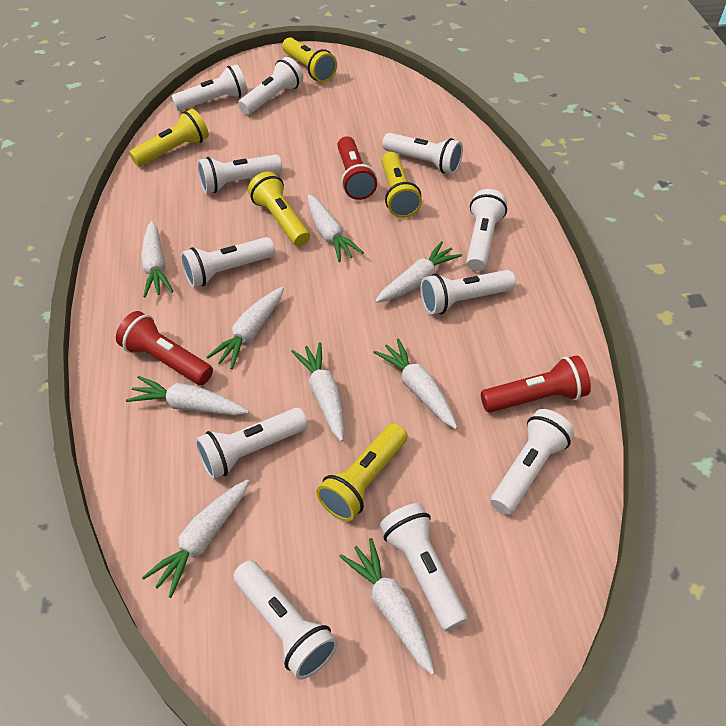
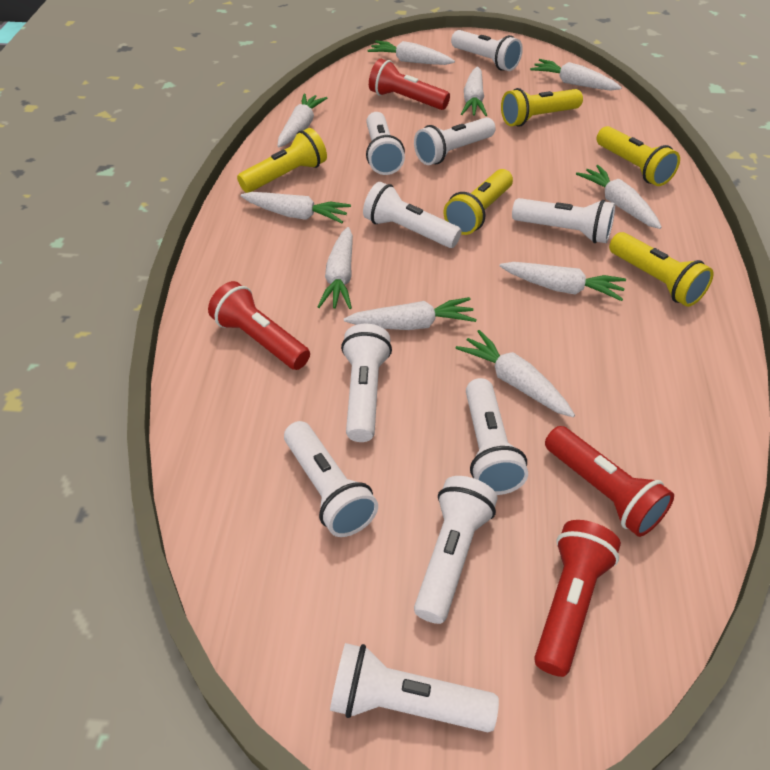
red flashlight: [116,311,213,385] [337,136,377,200] [481,355,591,413] = 3 -> [208,281,310,370] [369,59,450,110] [534,520,621,677] [545,426,674,537] = 4
white carrot: [126,376,249,415] [141,221,173,298] [142,479,249,598] [207,287,284,369] [291,342,344,442] [308,194,364,262] [339,538,435,675] [373,338,457,429] [375,241,462,303] = 9 -> [241,192,351,223] [278,93,327,147] [317,227,353,309] [344,297,477,330] [367,41,455,65] [455,330,575,417] [461,66,487,116] [500,262,626,301] [530,59,622,91] [576,165,662,229] = 10
white flashlight: [171,64,248,111] [181,237,275,287] [195,408,308,479] [198,154,282,193] [233,560,338,680] [238,57,303,115] [380,503,468,631] [382,133,463,174] [420,270,516,315] [466,189,507,271] [490,409,574,515] = 11 -> [284,421,378,537] [330,643,499,732] [341,324,392,442] [363,182,462,248] [366,112,405,175] [414,117,496,165] [414,476,497,624] [451,30,523,71] [466,378,528,495] [512,198,615,243] = 10

